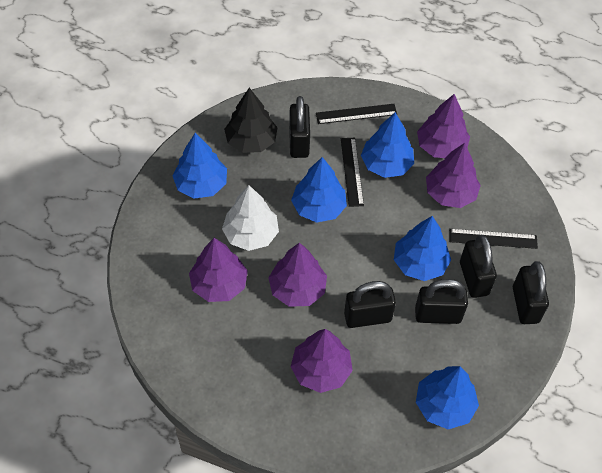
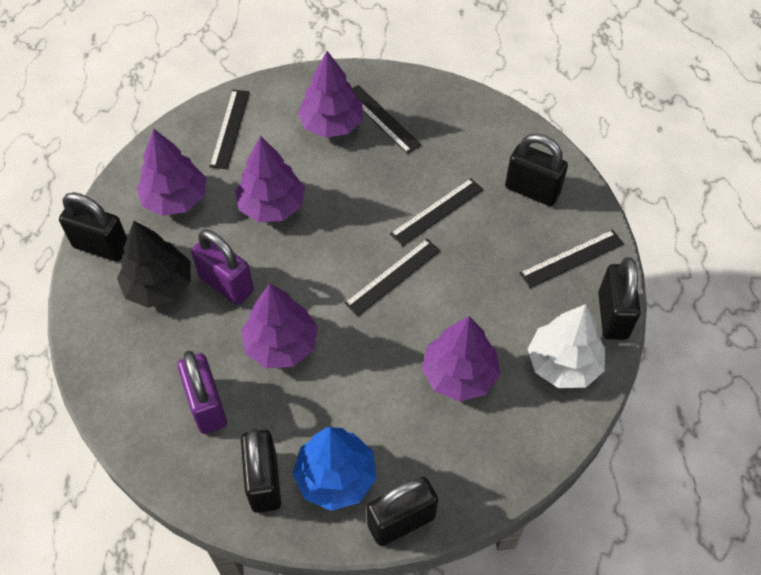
black ruler: [316,104,397,124] [341,138,364,207] [449,229,538,249] = 3 -> [209,90,250,169] [344,239,440,316] [352,85,421,154] [390,178,483,246] [519,230,624,288] = 5
blue tree: [172,133,227,199] [291,157,347,223] [361,112,414,178] [394,216,451,281] [416,366,479,429] = 5 -> [293,427,376,511] = 1
purple padlock: none = 0 -> [177,350,227,434] [191,229,254,305] = 2

